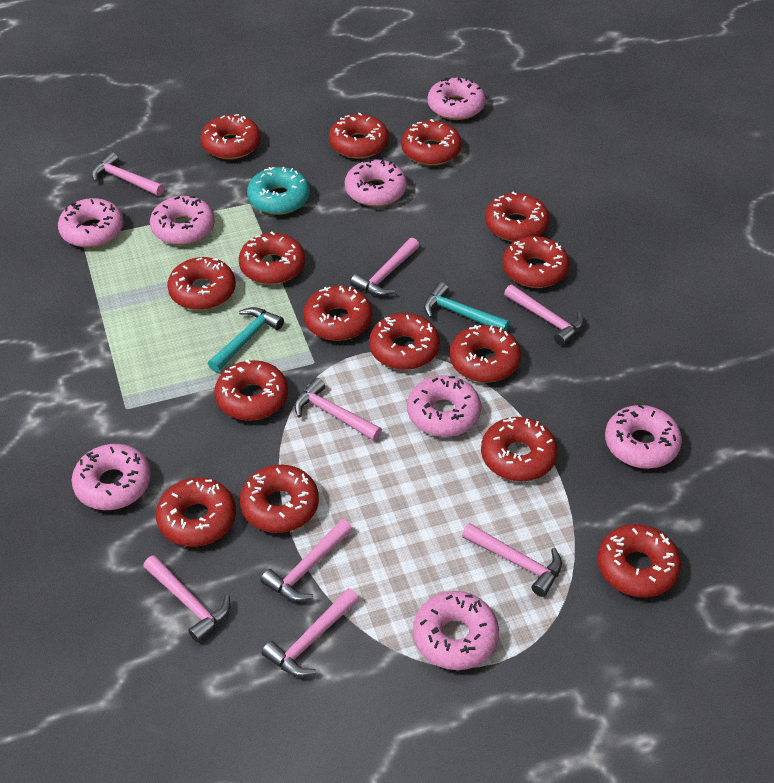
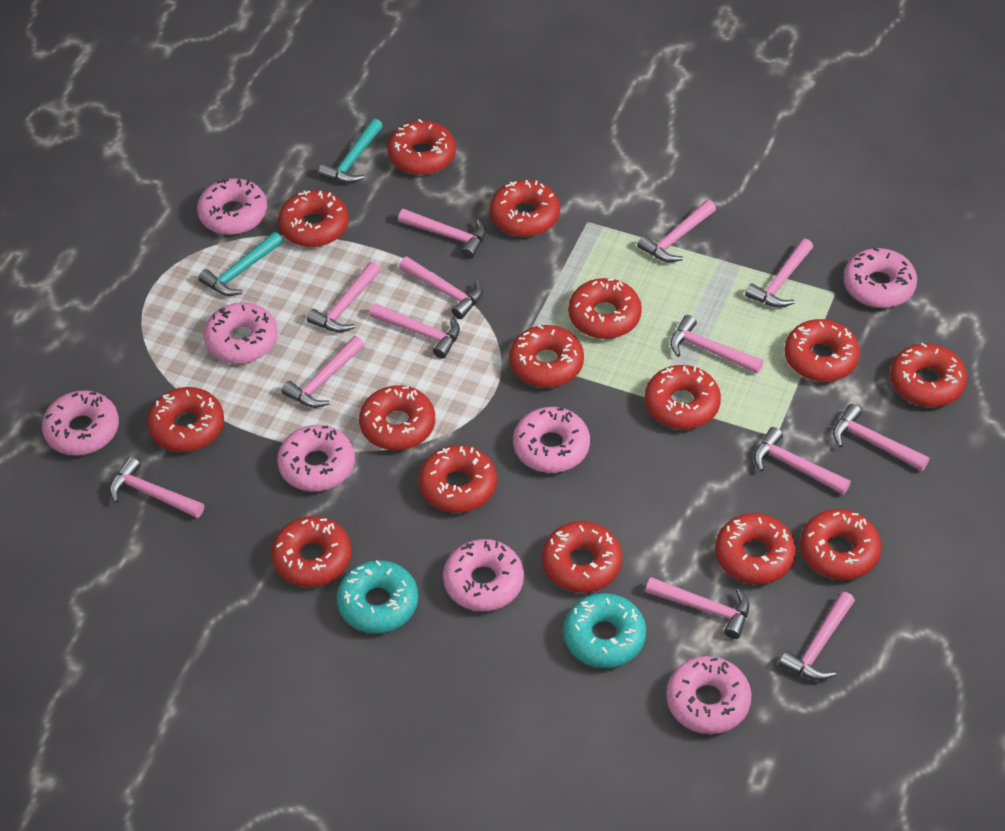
pink hammer: [92,152,164,196] [143,555,231,643] [260,519,353,601] [262,588,359,676] [294,378,382,441] [350,238,419,296] [462,523,562,597] [504,284,584,346] = 8 -> [109,457,204,518] [281,336,364,408] [307,262,381,333] [370,303,460,359] [398,209,486,259] [399,257,483,319] [637,200,716,262] [645,577,749,639] [670,315,763,374] [745,239,813,308] [754,427,851,495] [779,592,855,680] [833,404,930,471] = 13
turquoise donut: [247,167,310,215] = 1 -> [337,560,418,633] [563,593,646,668] = 2

